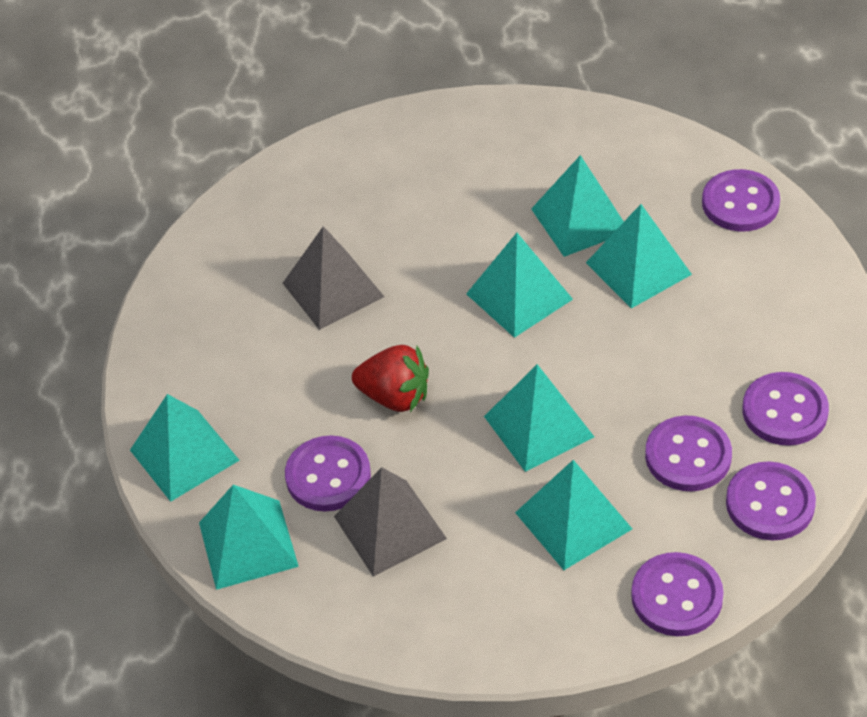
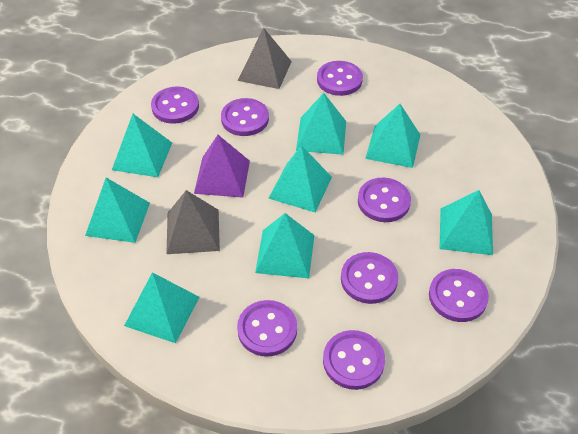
purple button: [285,435,371,511] [631,552,724,636] [645,416,732,491] [702,169,780,231] [726,462,816,541] [742,372,829,446] = 6 -> [151,86,199,124] [221,98,269,136] [237,300,297,357] [317,61,363,96] [323,330,385,390] [341,252,398,304] [358,178,411,222] [429,269,489,322] = 8
purple pyramid: none = 0 -> [194,135,250,198] = 1
red strawberry: [352,345,429,412] = 1 -> none = 0
turquoise pyramid: [130,394,240,502] [199,485,299,590] [466,233,573,338] [484,364,594,472] [515,460,632,570] [531,155,624,257] [586,204,692,309] = 7 -> [85,178,150,243] [112,114,172,177] [124,272,199,343] [255,213,314,279] [268,145,332,212] [296,93,346,155] [365,104,420,168] [439,190,493,255] = 8

